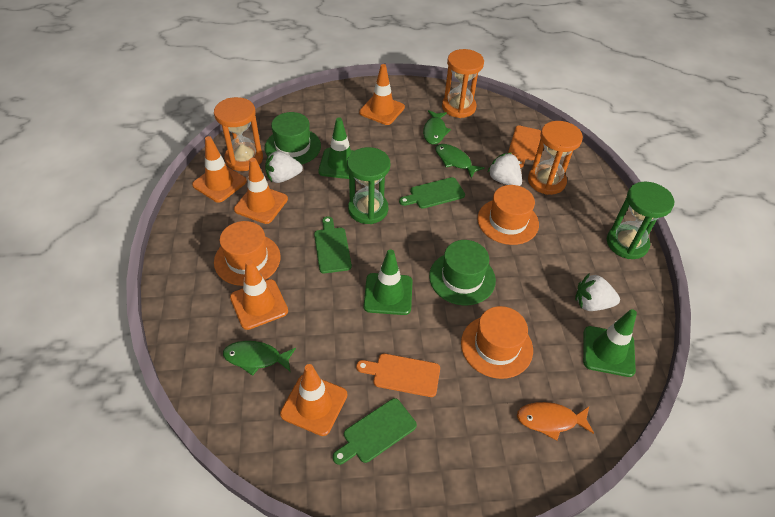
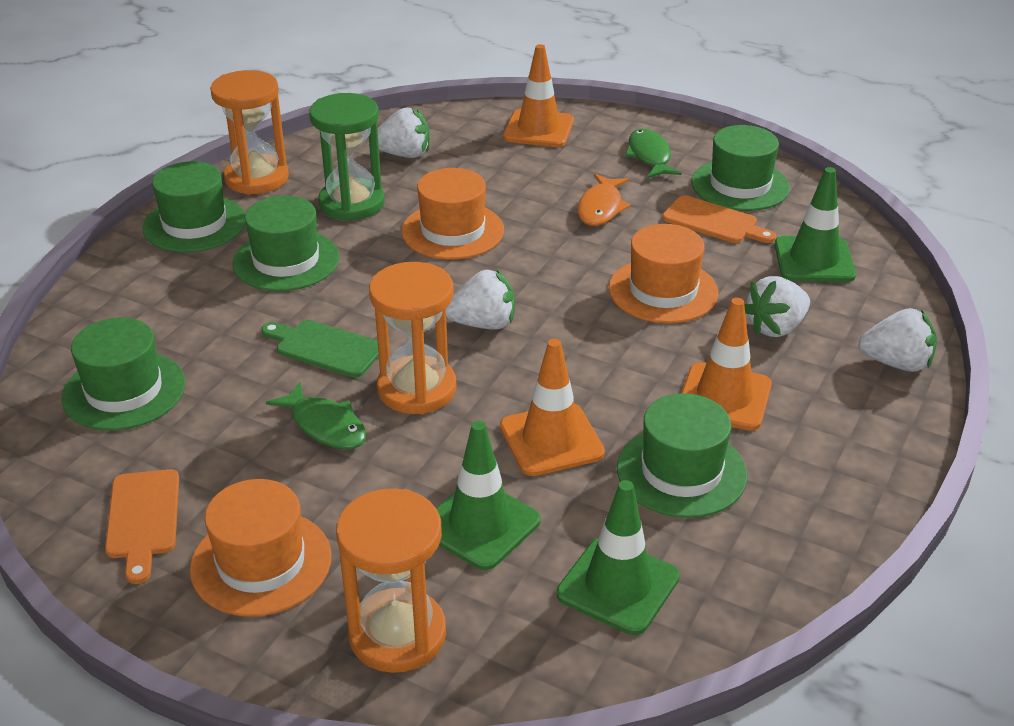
green cutting board: [314,216,352,273] [333,398,417,465] [399,177,465,209] = 3 -> [261,320,379,378] = 1
green fish: [223,341,296,376] [423,110,451,145] [435,144,485,178] = 3 -> [266,381,367,449] [625,129,682,178] = 2
green hat: [265,112,321,164] [429,240,496,306] = 2 -> [61,318,185,431] [143,161,245,252] [232,196,339,291] [617,393,747,518] [691,125,790,211] = 5
green hourglass: [347,147,390,224] [607,182,674,259] = 2 -> [309,93,385,221] = 1
orange traffic cone: [192,136,247,203] [230,260,288,330] [234,158,288,224] [280,364,347,436] [359,64,405,125] = 5 -> [500,339,605,476] [503,44,574,147] [681,298,772,431] = 3
white strawberry: [265,151,303,183] [487,153,522,186] [575,273,620,311] = 3 -> [377,108,430,158] [446,270,515,330] [744,276,810,337] [858,308,937,372] = 4

